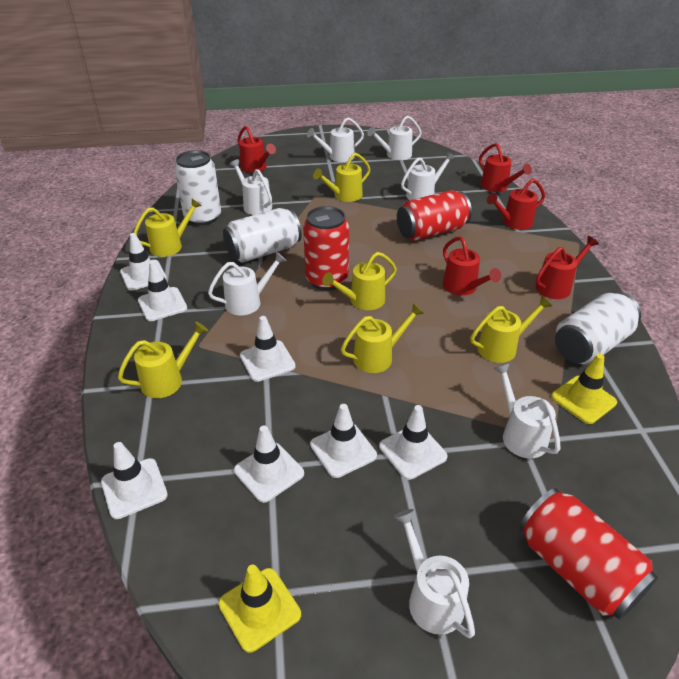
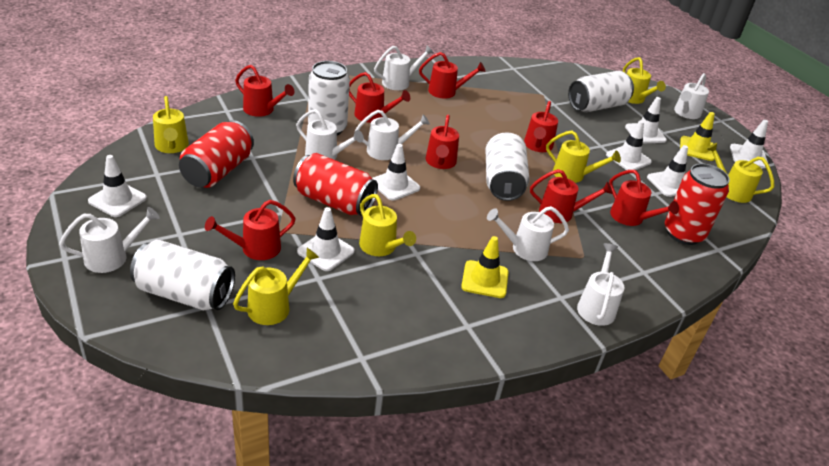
red watering can: [237,126,276,173] [443,236,501,296] [479,143,532,192] [487,179,545,230] [536,236,599,299] = 5 -> [205,200,296,260] [235,65,294,117] [349,72,410,123] [419,52,485,99] [426,115,459,169] [524,101,558,152] [530,169,613,223] [609,170,679,226] = 8
white can: [174,150,221,226] [223,208,302,263] [555,292,641,364] = 3 -> [130,240,235,311] [308,61,350,136] [486,132,529,201] [568,71,634,112] = 4

